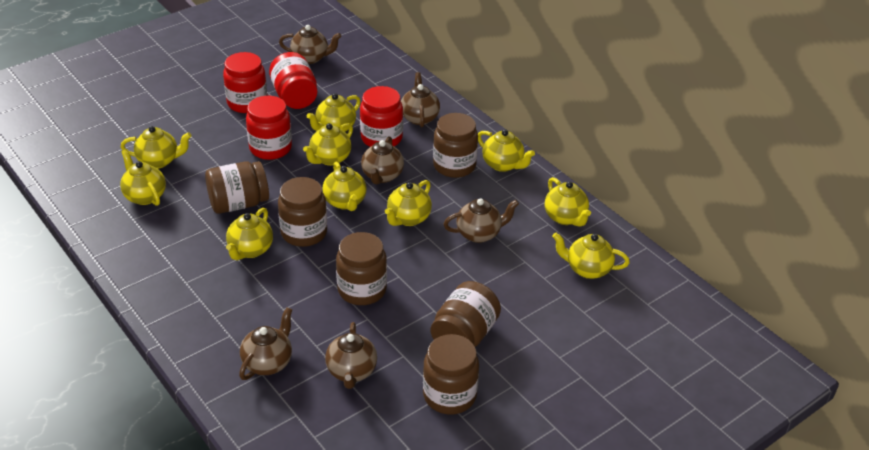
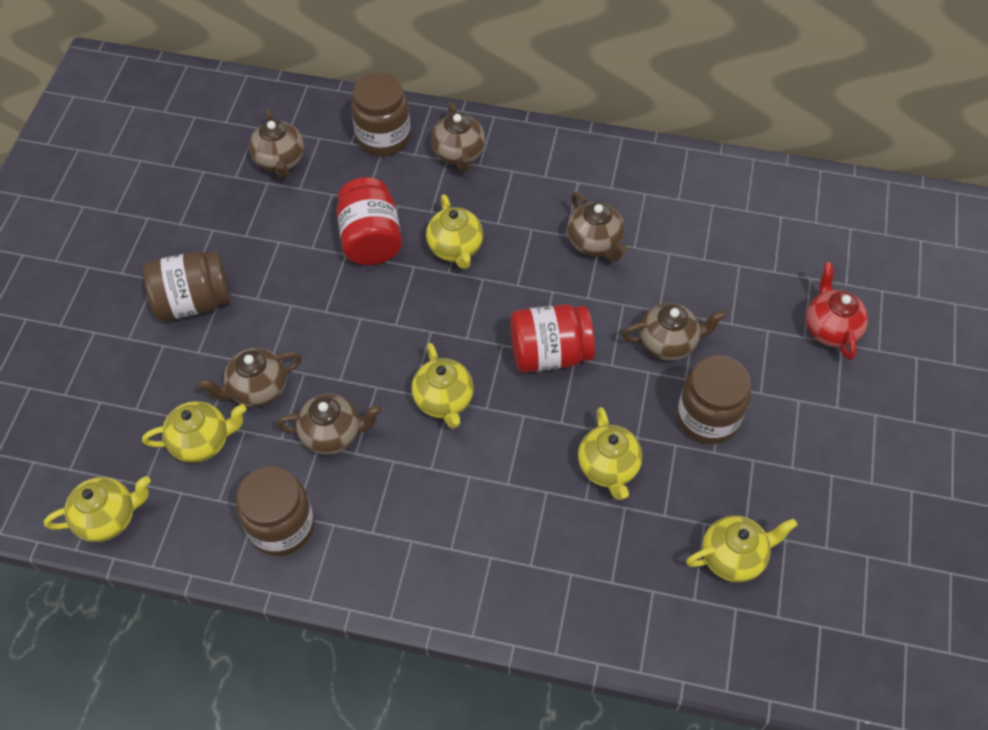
brown jar: [205,161,269,214] [278,177,327,247] [336,232,387,305] [423,334,479,414] [431,281,501,347] [433,113,478,178] = 6 -> [143,251,231,321] [236,466,314,556] [351,72,411,156] [677,355,751,444] = 4
red jar: [223,52,267,113] [246,96,292,160] [269,52,317,109] [360,86,403,147] = 4 -> [336,177,402,265] [510,304,595,373] = 2
red teapot: none = 0 -> [806,262,868,360] = 1
yellow teapot: [120,150,166,206] [121,126,192,169] [226,208,273,260] [303,123,353,166] [307,93,361,132] [322,162,367,211] [385,180,432,226] [478,129,535,172] [545,177,591,227] [552,233,630,279] = 10 -> [44,476,151,542] [142,401,247,463] [412,343,474,429] [426,194,483,269] [578,407,642,500] [686,515,797,582] = 6

